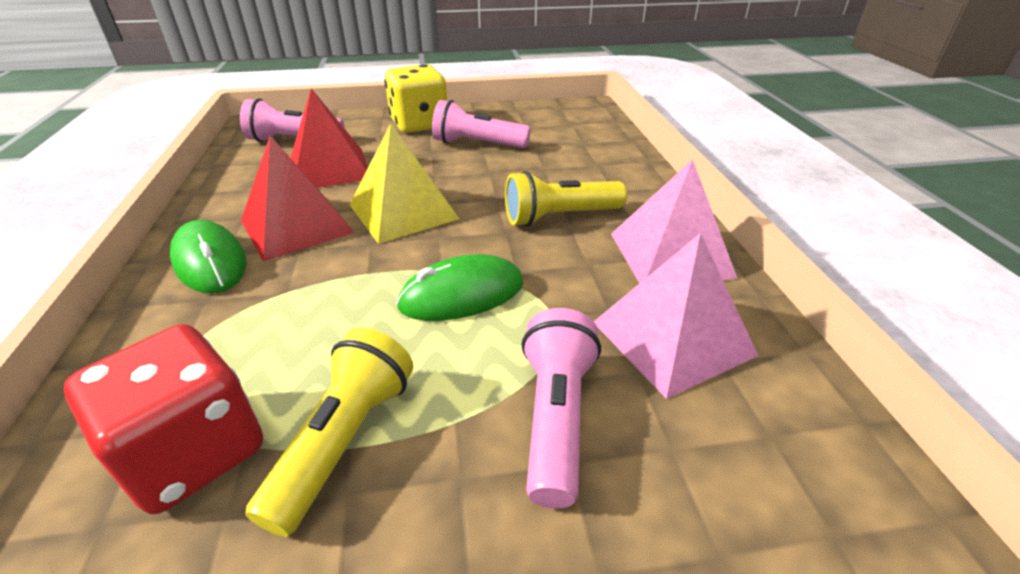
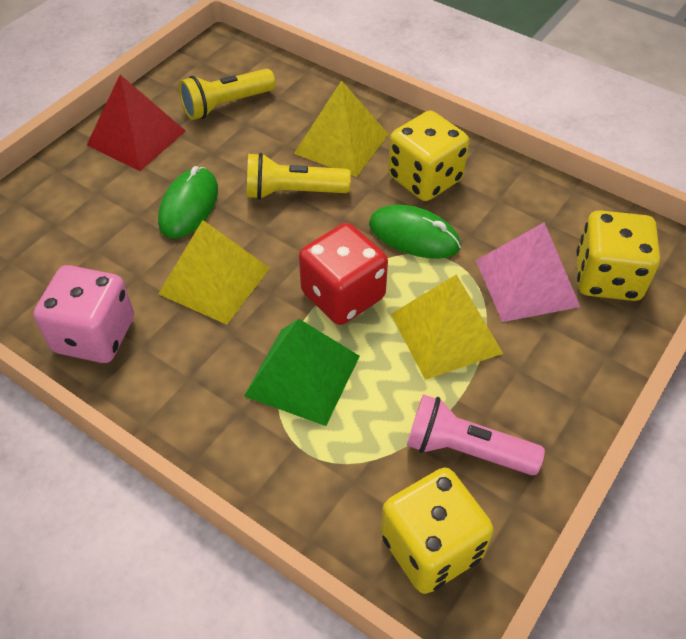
green pyramid: none = 0 -> [244,319,360,426] = 1
pink dice: none = 0 -> [34,265,134,363] = 1
pink flashlight: [240,98,345,142] [432,100,531,148] [521,308,601,509] = 3 -> [407,394,545,475] = 1
pink pyramid: [594,233,759,399] [611,159,738,283] = 2 -> [476,222,580,322] = 1
red pyramid: [241,136,354,262] [290,88,368,188] = 2 -> [87,75,185,171] = 1
yellow dice: [384,64,447,133] = 1 -> [380,467,494,594] [388,111,469,201] [576,210,660,301] = 3
yellow pyramid: [350,123,459,244] = 1 -> [158,220,270,325] [294,80,389,177] [391,274,503,380] = 3

